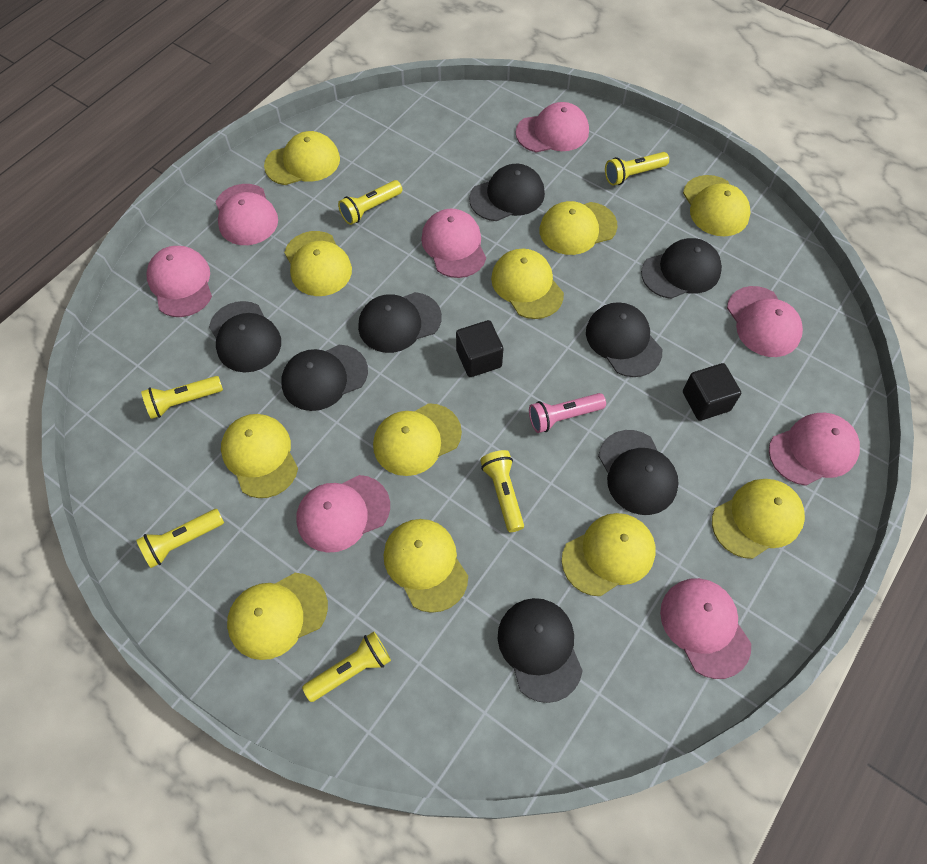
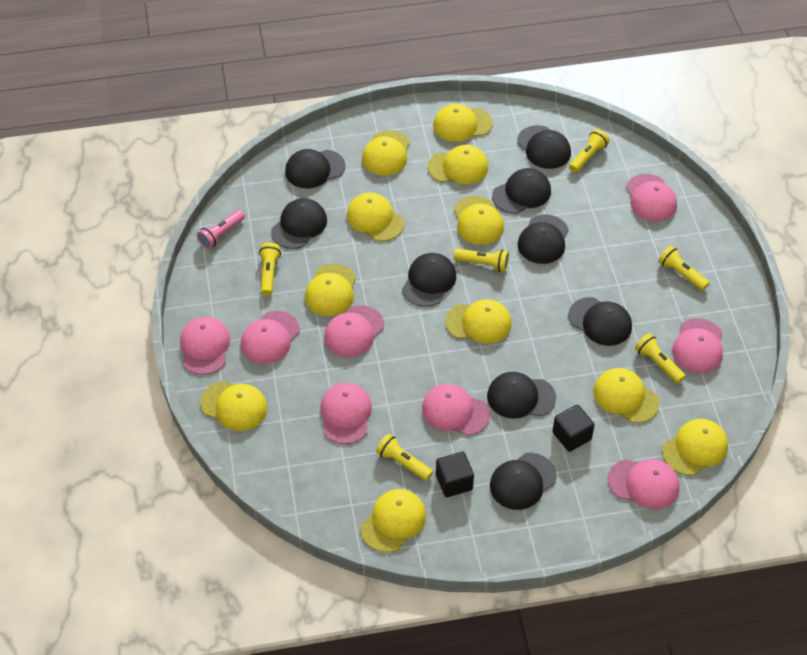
black cap: [209,301,281,372] [281,345,368,411] [358,292,442,353] [469,164,545,221] [498,598,583,703] [586,302,662,377] [598,430,679,515] [641,238,722,299] = 8 -> [271,198,327,249] [285,149,345,188] [402,253,456,307] [487,372,556,419] [490,453,557,510] [492,168,551,214] [517,125,571,169] [518,214,569,264] [568,297,632,346] = 9

